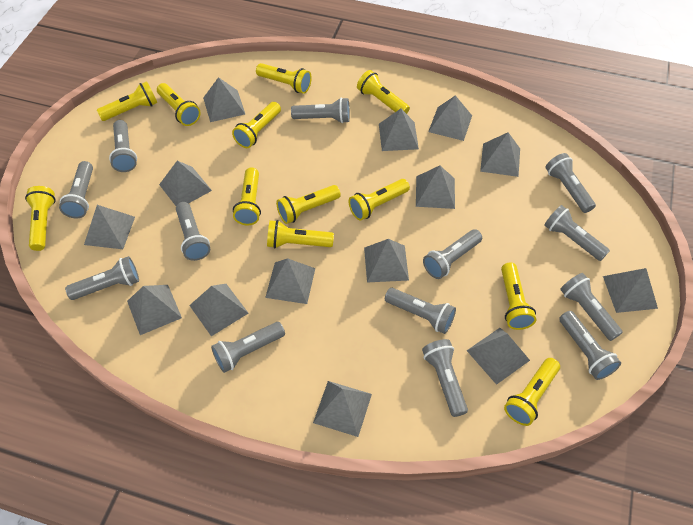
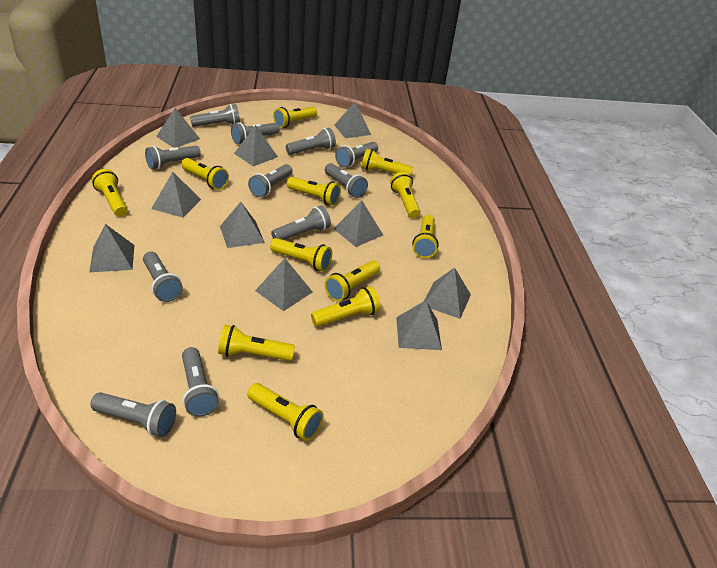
grey flashlight: [59,161,93,219] [65,256,139,300] [109,120,137,172] [176,202,210,261] [211,322,285,373] [291,97,350,123] [385,288,456,334] [422,339,468,417] [423,229,482,279] [544,205,610,261] [546,153,596,213] [559,311,621,380] [560,273,623,341] = 13 -> [90,392,176,437] [143,252,183,302] [145,146,201,169] [182,347,219,417] [190,104,240,127] [231,122,280,144] [248,164,293,197] [271,206,331,240] [286,128,336,155] [325,163,368,198] [335,142,378,168] = 11
grey pyramid: [84,205,135,249] [127,285,182,335] [159,161,212,206] [189,284,249,336] [203,77,245,122] [265,258,315,304] [313,381,372,437] [364,239,409,282] [379,109,419,151] [416,166,455,209] [428,95,472,141] [466,328,530,385] [480,132,520,177] [603,268,658,313] = 14 -> [89,224,134,272] [151,172,201,218] [156,108,200,148] [220,202,265,248] [234,125,278,167] [255,258,312,311] [333,200,383,247] [334,102,371,138] [396,300,442,350] [424,267,471,319] = 10

